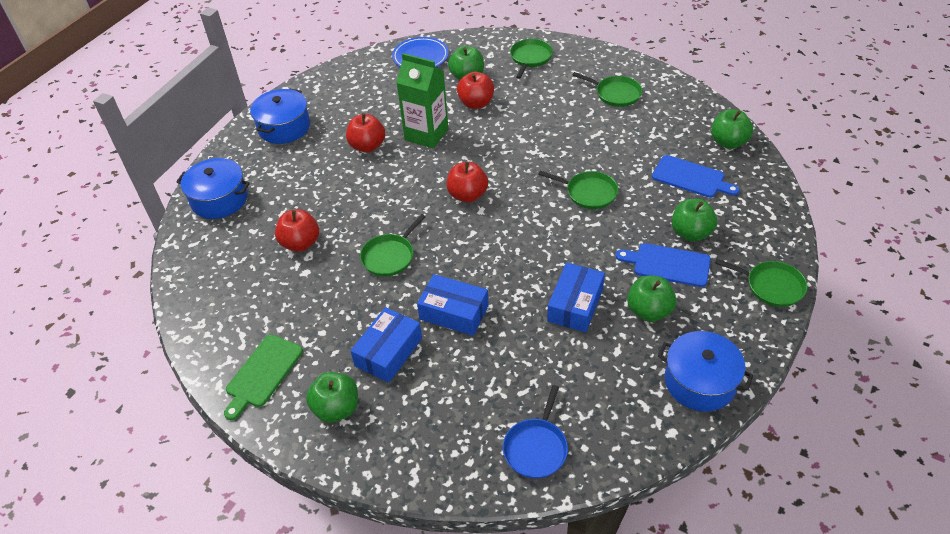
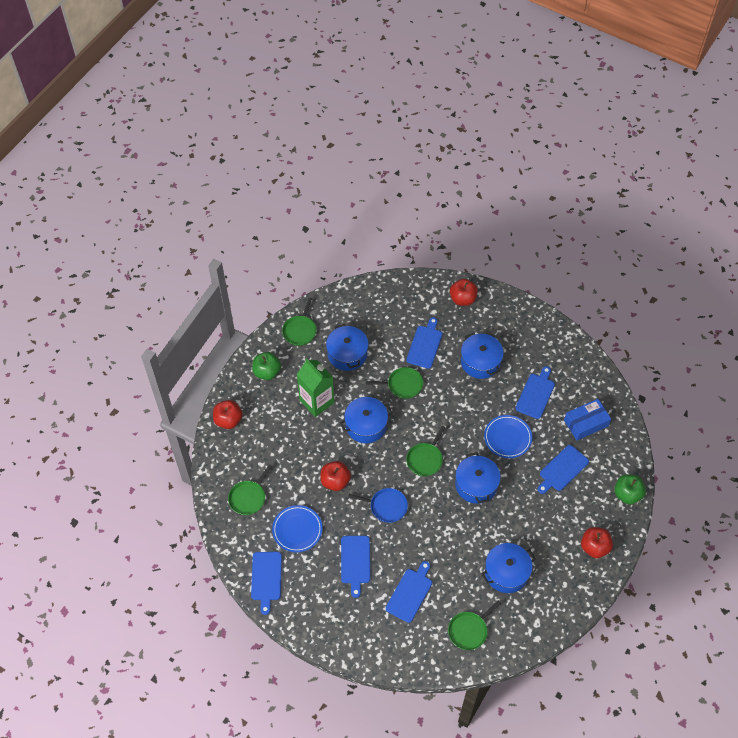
blue box: [351,307,422,383] [417,274,489,336] [547,262,605,332] = 3 -> [564,399,611,440] = 1
blue cutting board: [616,243,711,287] [652,155,740,198] = 2 -> [251,552,282,615] [341,536,370,598] [386,561,432,623] [406,317,442,369] [516,366,555,419] [538,445,589,494] = 6
blue plate: [392,37,449,67] = 1 -> [272,505,322,552] [484,415,532,458] = 2
blue pot: [176,158,250,219] [250,89,310,144] [658,331,753,412] = 3 -> [326,324,368,371] [340,397,392,443] [455,453,501,504] [461,332,504,379] [481,543,536,593] = 5
green apple: [306,372,358,423] [448,46,484,80] [627,275,677,322] [672,199,717,242] [711,109,753,149] = 5 -> [252,352,281,380] [614,474,646,504] = 2
green cutting board: [224,334,303,420] = 1 -> none = 0

